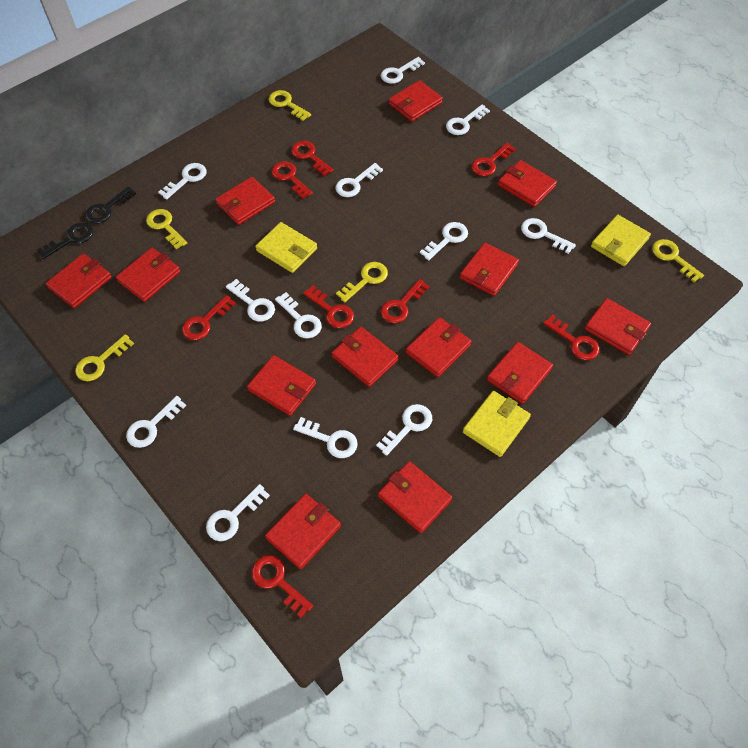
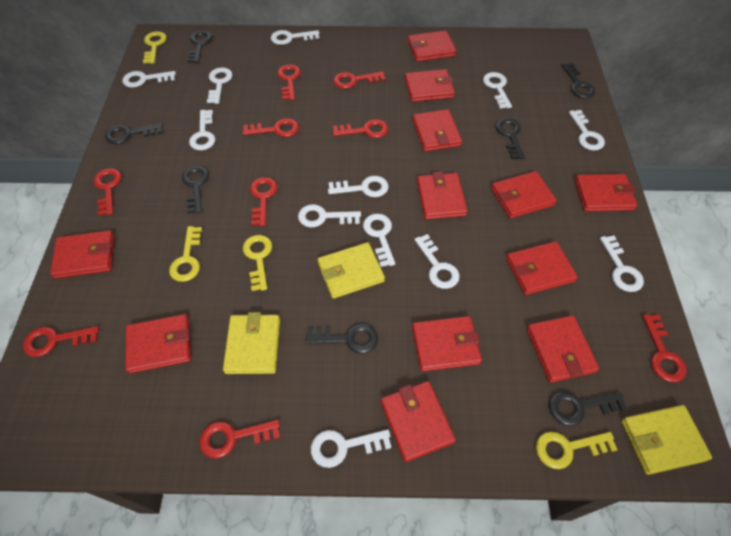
black key: [37,223,93,259] [85,186,136,224] = 2 -> [105,123,163,144] [182,166,209,213] [187,31,212,63] [305,323,378,354] [495,118,525,159] [549,391,627,426] [562,63,596,98] = 7
red key: [182,295,236,340] [252,555,313,618] [272,161,313,199] [291,141,334,176] [303,285,354,328] [381,279,430,323] [472,143,516,176] [543,315,600,360] = 8 -> [23,326,99,357] [94,168,122,216] [200,420,280,459] [243,118,299,137] [250,177,277,226] [277,64,301,100] [333,72,385,89] [333,119,388,138] [643,314,687,382] = 9
red wallet: [46,253,112,308] [116,248,180,302] [215,177,275,225] [247,355,316,416] [265,494,341,569] [332,327,399,387] [378,461,452,533] [389,80,443,122] [406,317,472,377] [460,242,519,296] [487,342,553,404] [498,160,557,207] [585,298,651,355] = 13 -> [50,230,114,279] [125,314,191,374] [381,381,456,462] [405,69,455,102] [408,30,456,62] [412,109,462,152] [412,316,482,372] [417,171,468,220] [491,171,557,219] [506,241,578,295] [527,315,599,383] [575,174,637,212] = 12
yellow key: [75,334,134,381] [146,209,187,250] [269,90,311,121] [336,262,388,302] [652,239,704,283] = 5 -> [143,31,167,64] [169,226,202,282] [243,235,272,291] [536,431,617,469] = 4

